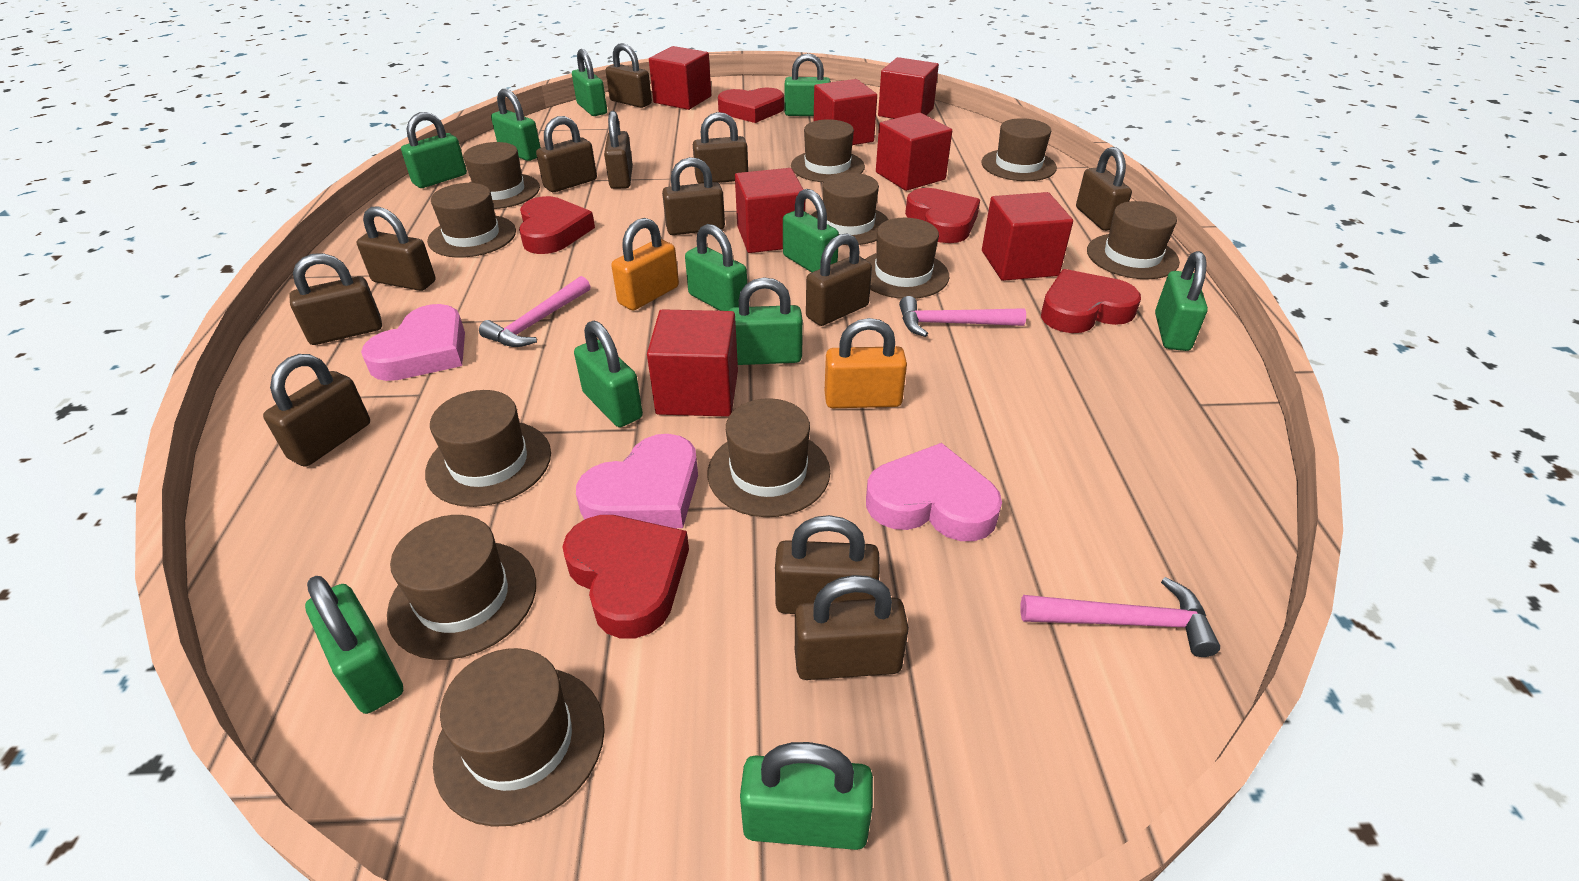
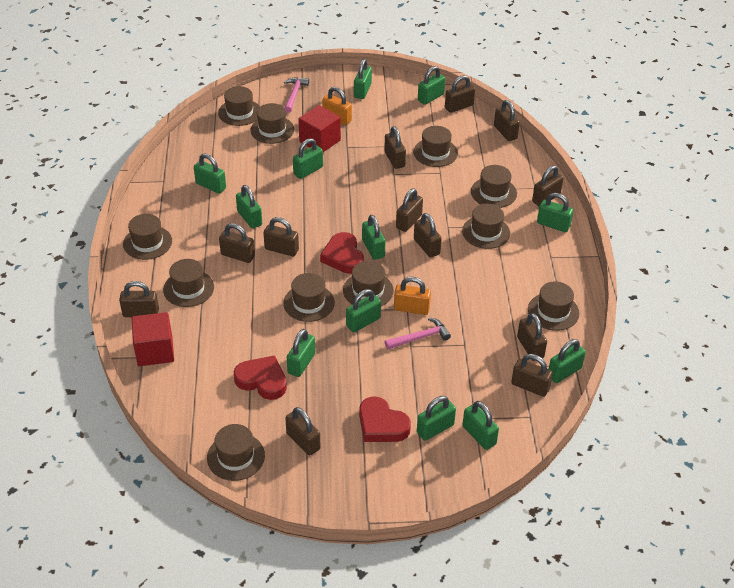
green padlock: [305,576,403,714] [401,112,467,188] [491,89,541,161] [572,49,607,116] [574,321,643,427] [685,224,747,311] [729,277,803,365] [740,742,873,850] [783,189,839,272] [784,53,831,116] [1155,251,1208,351] = 11 -> [194,153,226,194] [236,185,262,229] [287,329,315,377] [293,138,323,179] [346,289,381,332] [354,59,372,99] [362,215,386,260] [417,396,456,441] [418,66,445,105] [463,401,499,450] [537,193,573,232] [548,339,586,383] = 12
pink hammer: [479,276,591,347] [899,296,1026,337] [1020,577,1220,657] = 3 -> [284,77,309,113] [385,318,451,349] = 2
pink heart: [361,304,465,381] [576,434,698,528] [866,443,1002,541] = 3 -> none = 0
red cube: [647,309,738,417] [649,46,711,110] [735,168,805,253] [814,79,877,145] [876,113,952,191] [878,57,939,119] [982,192,1073,281] = 7 -> [132,312,174,366] [298,105,341,152] = 2
red heart: [519,196,595,254] [562,515,689,639] [718,88,784,123] [905,188,980,243] [1041,269,1141,333] = 5 -> [234,355,287,400] [320,232,364,274] [359,396,411,442] = 3

